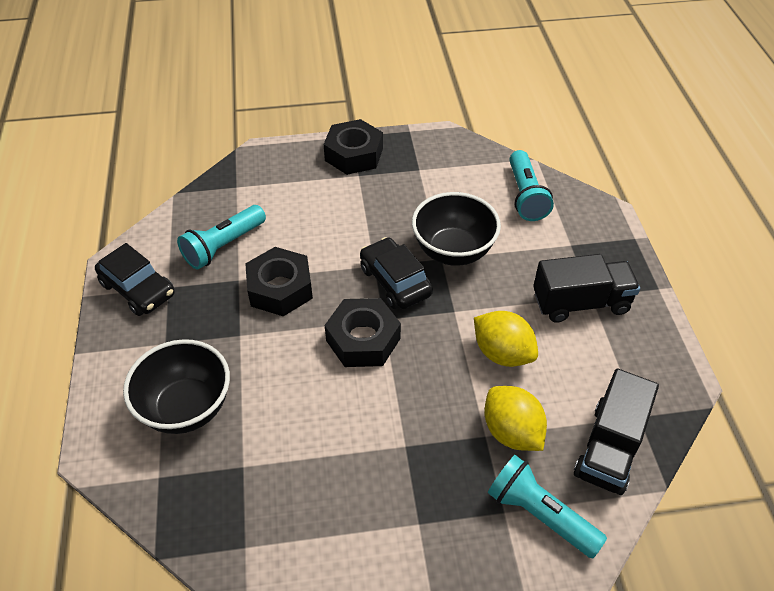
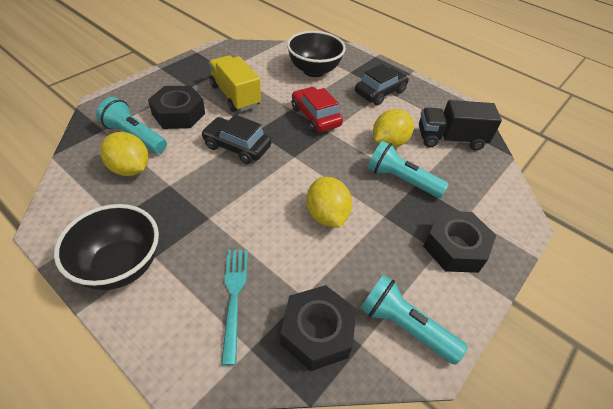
black truck: [533,254,640,323] [574,369,659,495] = 2 -> [419,100,502,151] = 1
red car: none = 0 -> [292,87,343,133] = 1
turquoise fork: none = 0 -> [221,250,248,365] = 1
yellow lemon: [474,311,538,367] [484,386,547,451] = 2 -> [100,132,149,176] [307,177,352,228] [373,109,414,148] = 3
yellow truck: none = 0 -> [208,55,261,112] = 1

